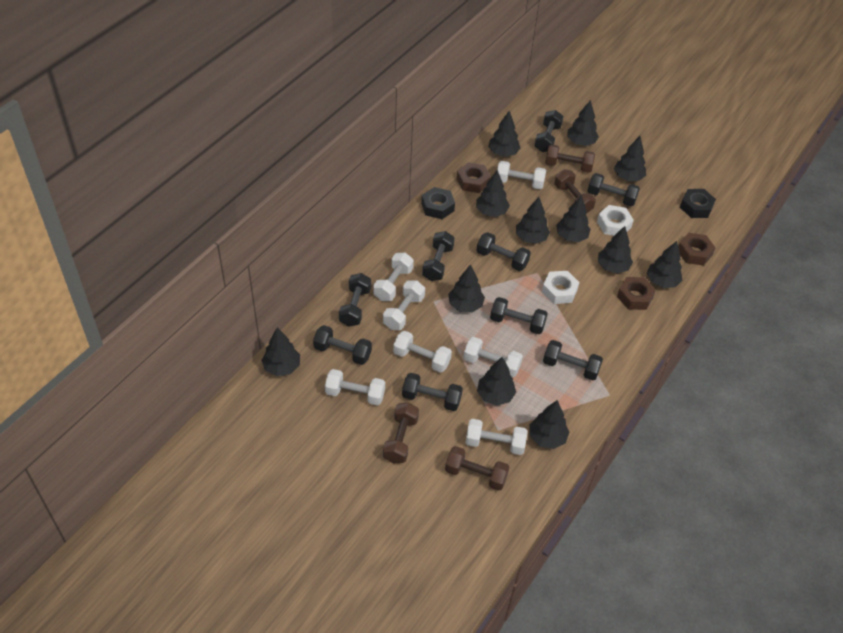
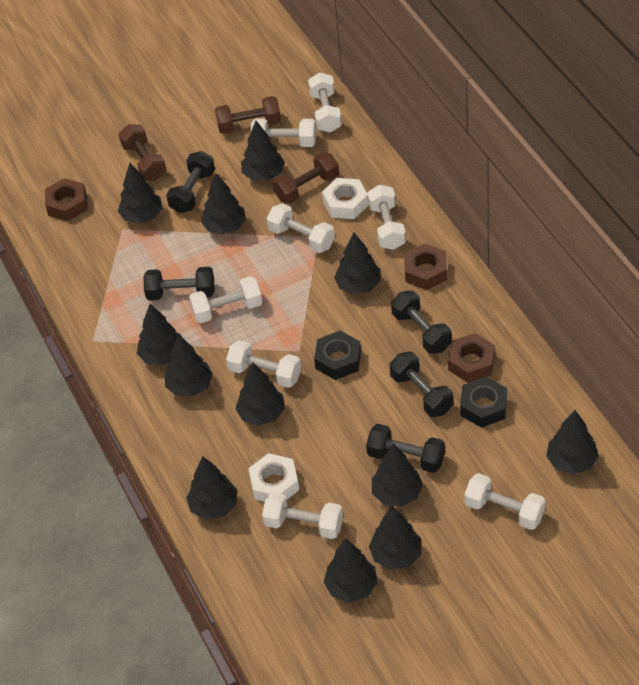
black dumbbell: [313,325,372,365] [339,273,371,326] [402,373,463,411] [422,231,455,281] [476,232,531,271] [490,297,548,334] [534,110,564,152] [543,340,603,380] [588,173,640,206] = 9 -> [144,267,215,301] [166,151,215,213] [366,424,445,473] [390,352,453,417] [391,291,452,354] = 5
brown dumbbell: [383,402,419,463] [445,446,509,491] [545,144,595,173] [554,169,596,214] = 4 -> [119,124,166,181] [215,96,281,134] [273,152,339,204] = 3
white dumbbell: [325,369,385,406] [373,253,414,301] [383,280,425,330] [393,331,452,373] [463,337,523,377] [466,419,527,455] [497,161,546,189] = 7 -> [189,276,262,323] [226,340,301,388] [251,118,316,147] [262,492,343,539] [267,203,335,253] [308,72,342,133] [367,185,406,250] [464,473,545,530] = 8

